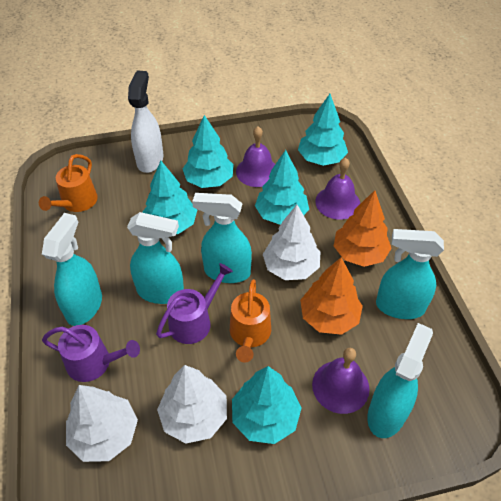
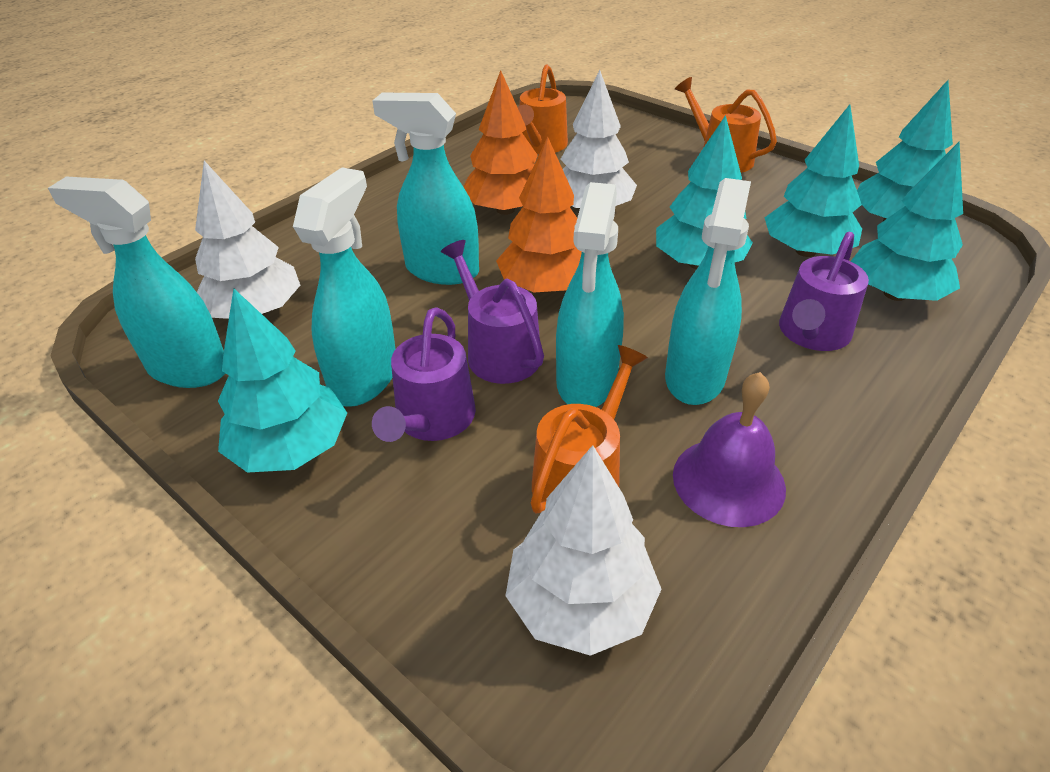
orange watering can: [39,154,98,212] [230,279,271,363] = 2 -> [518,64,568,154] [531,345,648,514] [675,77,777,173] = 3
purple bell: [236,126,275,187] [312,348,370,414] [315,158,360,220] = 3 -> [673,372,786,527] = 1
purple watering can: [42,325,140,382] [156,263,233,344] = 2 -> [372,307,476,442] [441,240,544,384] [779,232,869,351] = 3
white spray bottle: [128,70,163,173] = 1 -> none = 0

